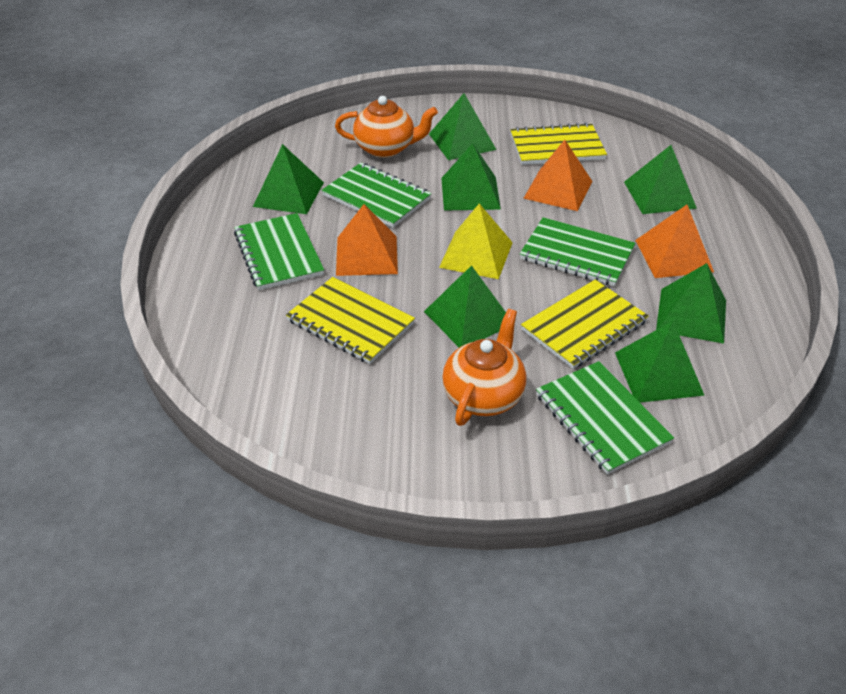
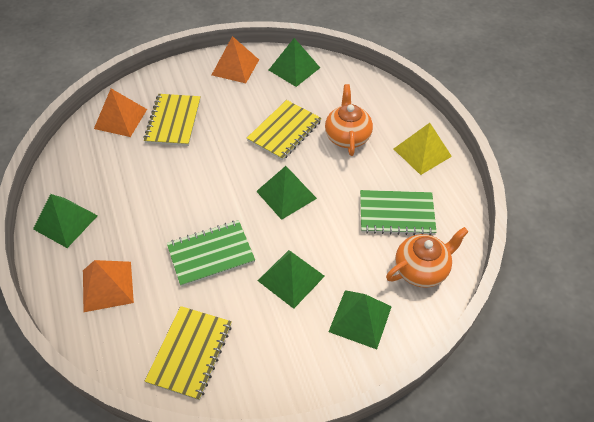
green notebook: [234,213,324,290] [321,163,432,228] [520,217,635,286] [536,361,674,475] = 4 -> [167,220,255,287] [360,190,437,235] = 2
green pyramid: [253,144,324,214] [424,265,506,348] [429,93,497,160] [441,143,501,211] [615,321,705,403] [624,145,697,214] [656,263,726,344] = 7 -> [33,194,98,248] [256,166,317,220] [258,250,325,309] [269,38,320,87] [329,290,392,349] = 5

